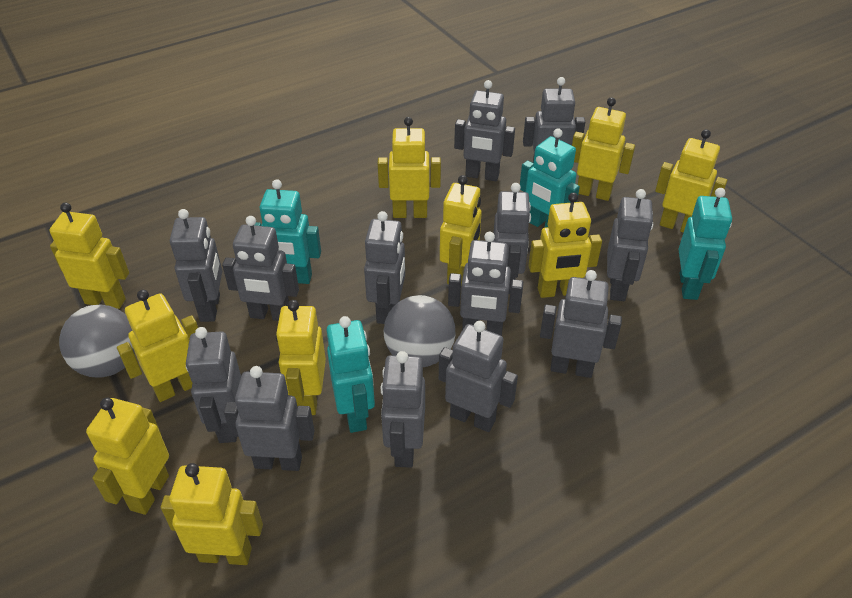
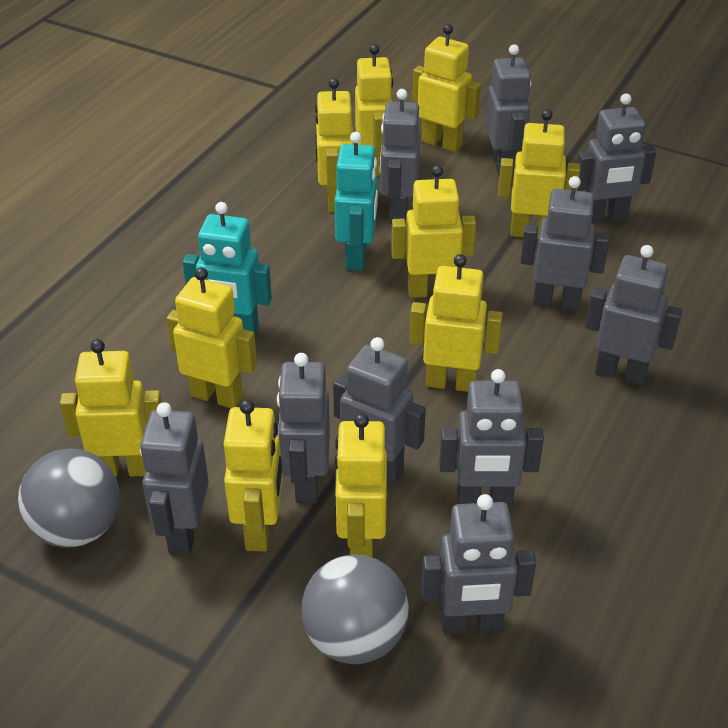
grey robot: [170,209,222,322] [186,327,241,443] [222,216,299,321] [224,366,314,471] [364,211,405,324] [381,351,425,468] [439,321,518,432] [448,232,523,336] [454,80,515,181] [493,183,531,294] [523,77,585,163] [540,270,622,378] [607,189,653,301] = 13 -> [140,402,209,555] [277,353,330,503] [333,337,426,483] [380,89,420,224] [421,494,536,634] [439,369,544,507] [485,44,531,176] [520,176,610,311] [577,93,657,223] [585,245,682,386] = 10
turquoise robot: [255,179,321,284] [327,316,375,433] [520,128,580,228] [678,188,732,300] = 4 -> [183,202,272,335] [334,132,378,271] = 2

